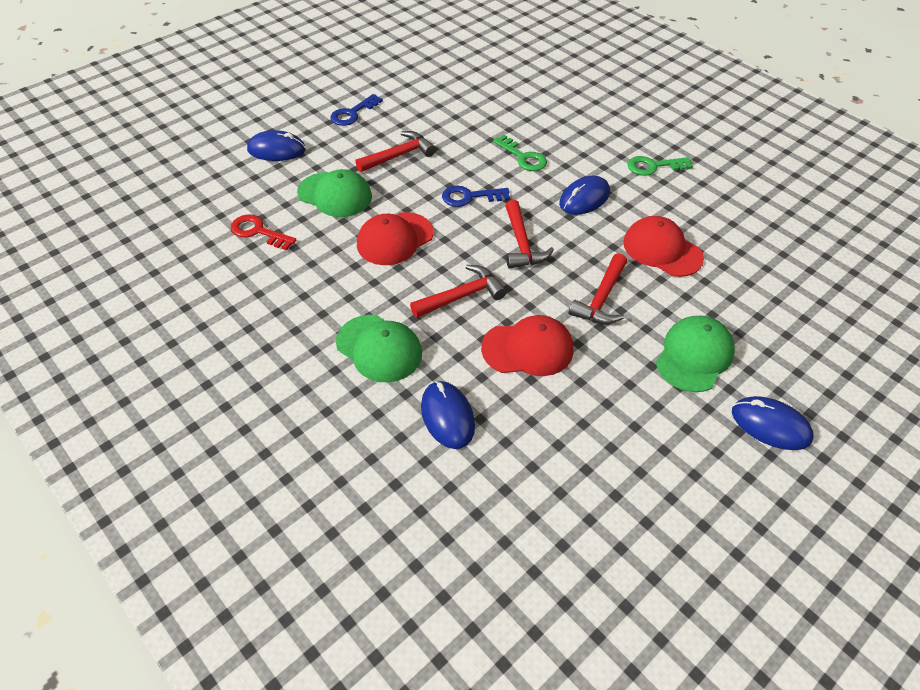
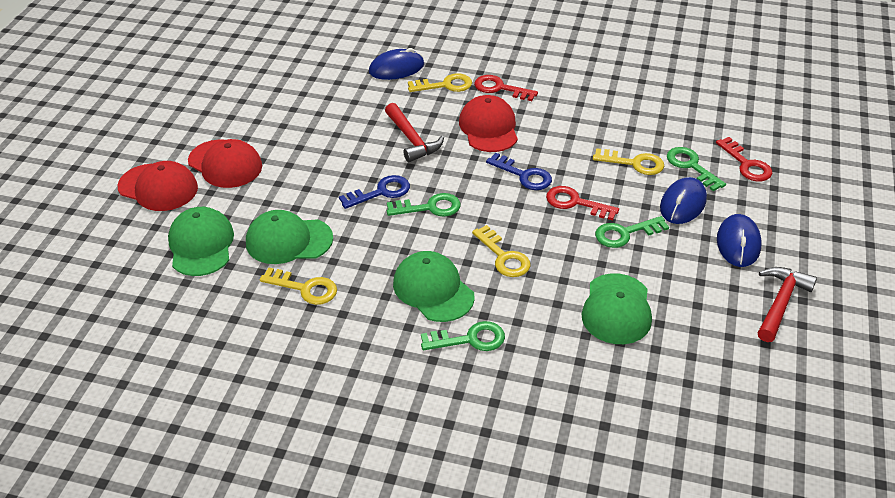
blue mouse: [247,130,306,161] [421,381,475,449] [559,176,610,215] [732,396,814,450] = 4 -> [369,48,424,80] [660,177,707,224] [717,214,762,267] = 3
green cap: [297,169,372,217] [336,315,422,382] [656,316,735,392] = 3 -> [168,207,234,276] [246,210,333,264] [393,251,475,322] [582,273,652,344] = 4
green key: [493,135,547,171] [627,156,693,176] = 2 -> [387,193,461,217] [421,321,505,351] [595,216,669,248] [667,147,726,191] = 4
red hammer: [355,131,436,172] [410,265,507,318] [505,200,554,269] [569,253,627,324] = 4 -> [385,103,444,162] [758,267,817,342] = 2
red key: [231,214,296,250] = 1 -> [474,75,538,101] [546,186,619,220] [716,137,772,181] = 3
yellow key: none = 0 -> [260,267,337,305] [408,73,472,92] [472,225,530,277] [593,148,664,175] = 4

